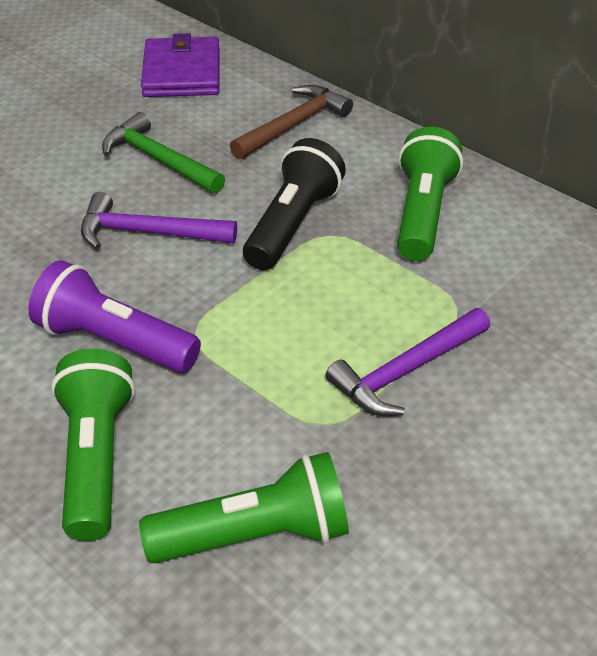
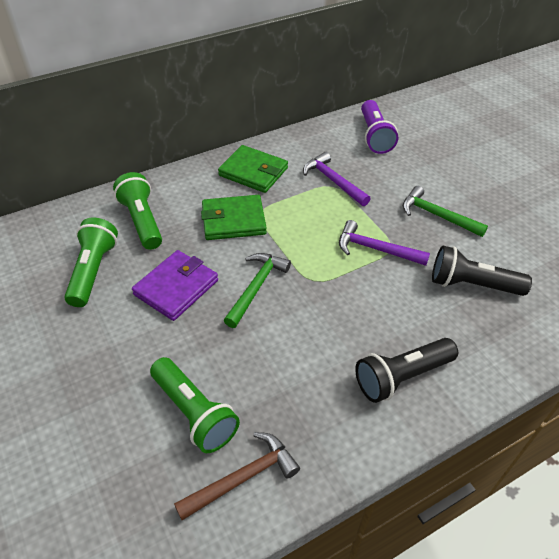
black flashlight: [243,138,346,270] = 1 -> [355,338,458,403] [432,246,532,296] = 2
green hammer: [102,112,225,194] = 1 -> [224,253,291,328] [403,186,488,237] = 2
green wallet: none = 0 -> [201,195,267,240] [218,145,288,193] = 2

